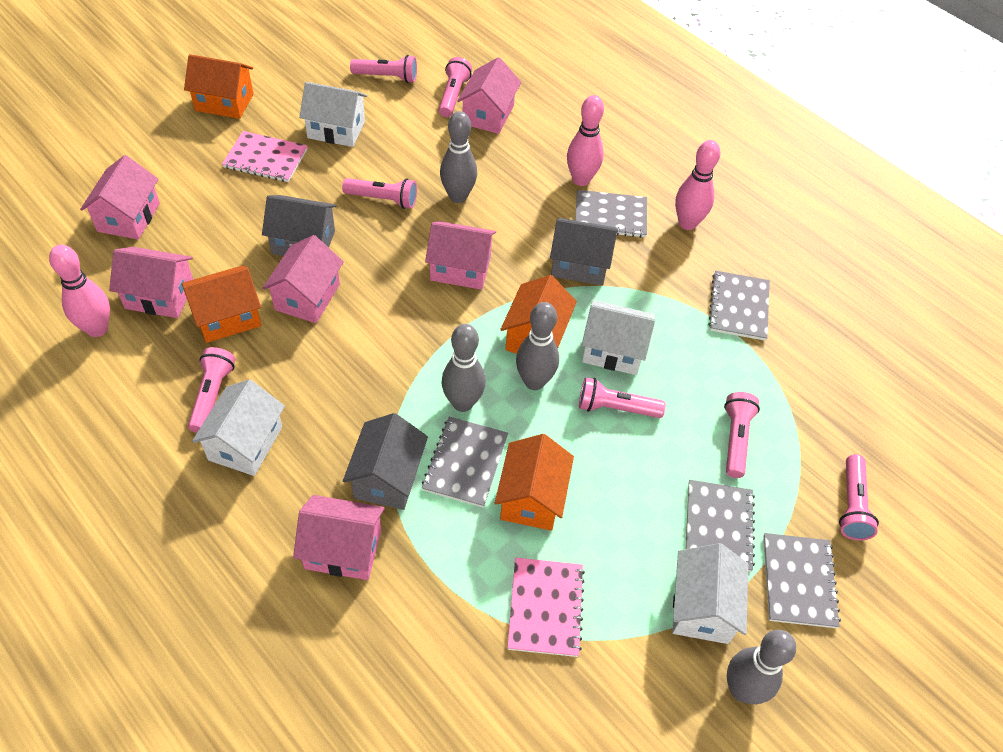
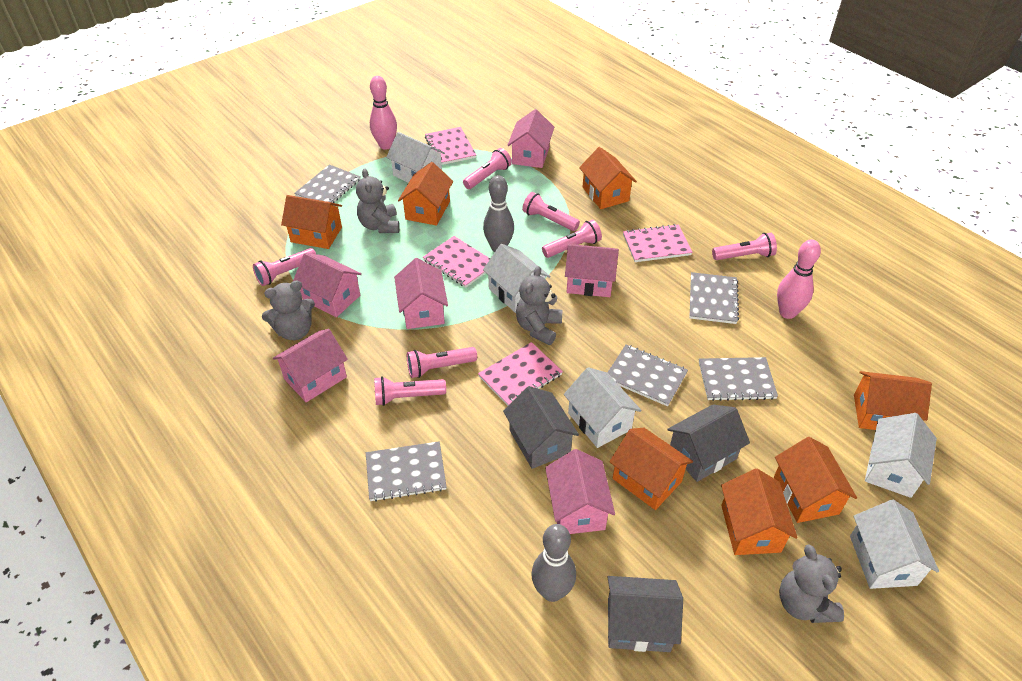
grey bowling pin: [440,111,477,203] [441,324,486,412] [516,302,559,390] [727,630,796,704] = 4 -> [483,175,514,252] [531,524,576,602] = 2
grey teddy bear: none = 0 -> [262,281,315,340] [356,169,400,233] [516,266,562,345] [779,544,844,623] = 4
orange house: [182,265,261,343] [184,54,254,119] [495,434,574,531] [500,275,577,354] = 4 -> [281,195,342,249] [398,162,453,226] [579,147,637,209] [609,428,693,510] [721,469,798,555] [774,437,857,523] [854,371,932,430] = 7
pink bowling pin: [49,245,110,337] [567,95,604,186] [675,140,720,230] = 3 -> [370,76,397,150] [777,240,821,319] = 2
pink notebook: [222,131,307,182] [507,558,585,657] = 2 -> [423,236,490,288] [425,127,476,165] [478,342,563,406] [623,224,693,262] = 4
white house: [192,379,285,476] [299,82,367,147] [582,300,655,375] [672,543,748,644] = 4 -> [386,132,445,183] [483,244,551,313] [564,367,641,448] [850,500,939,589] [865,413,937,498] = 5

